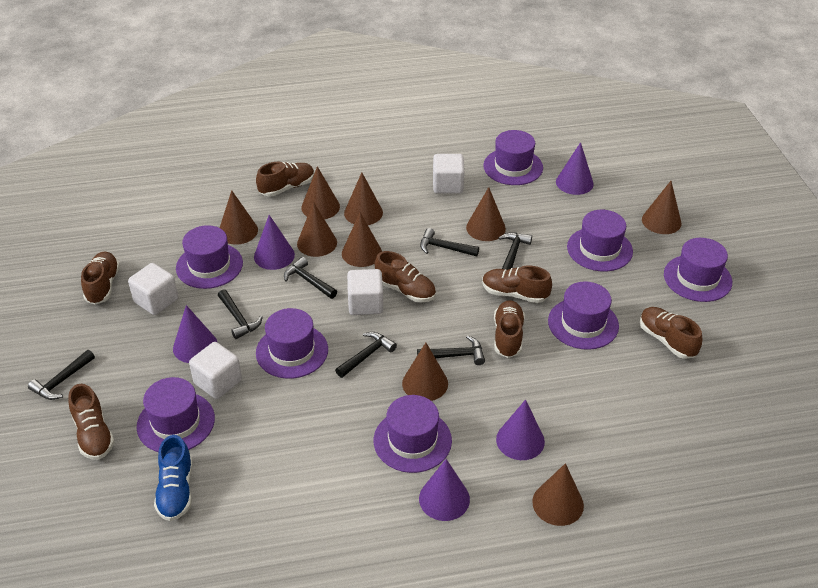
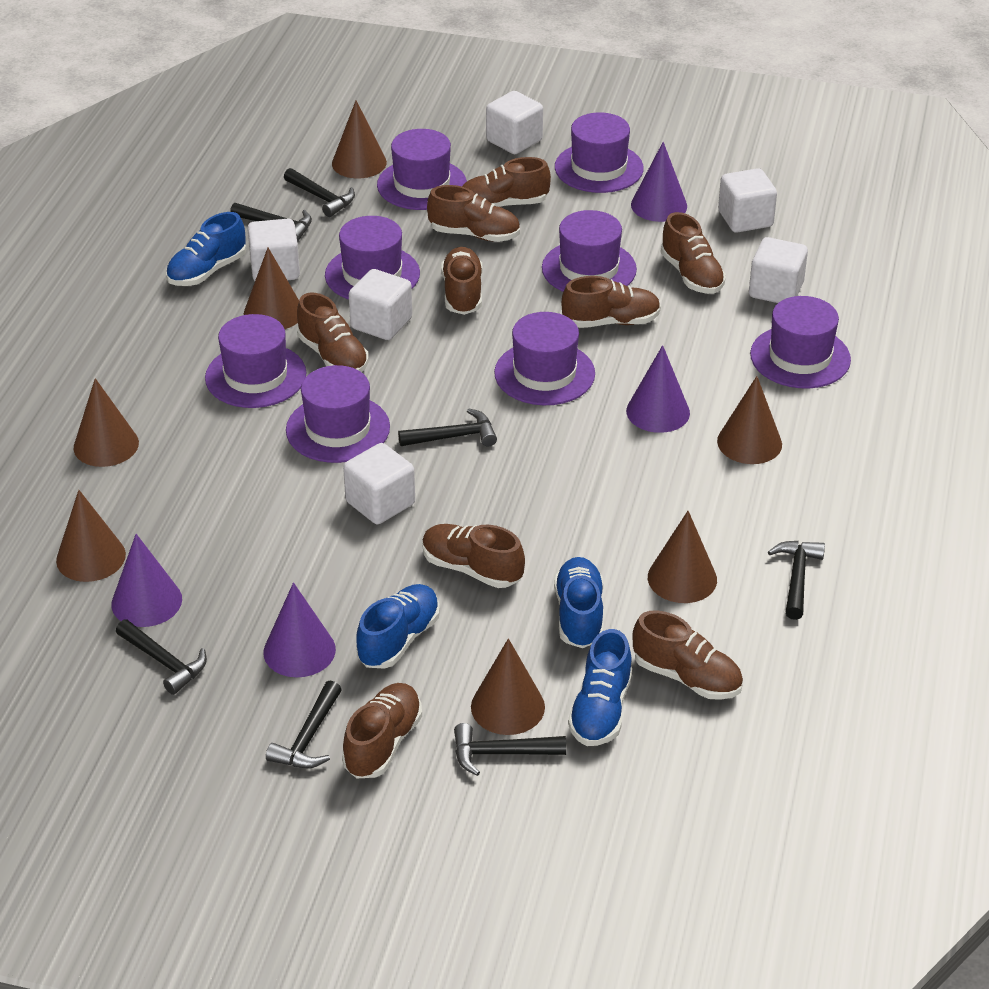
blue shoe: [154,435,193,521] = 1 -> [166,212,246,286] [356,584,440,669] [554,557,603,648] [568,629,632,746] = 4
brown cone: [220,190,258,245] [297,202,337,257] [301,166,340,219] [342,212,382,267] [344,173,383,225] [402,343,448,401] [466,187,506,241] [532,463,584,526] [642,181,681,234] = 9 -> [56,490,126,582] [74,378,139,467] [244,248,299,329] [332,100,387,178] [471,638,545,735] [648,511,717,603] [717,376,782,464] = 7
brown shoe: [68,384,115,460] [81,251,120,305] [256,162,314,196] [375,251,436,302] [482,266,552,303] [494,300,525,358] [640,307,702,359] = 7 -> [297,293,369,372] [342,683,422,779] [422,524,525,588] [427,185,520,242] [441,247,482,315] [462,157,551,207] [562,276,661,328] [632,610,743,700] [661,212,726,294] = 9
purple cone: [173,305,218,363] [254,215,295,270] [419,459,470,521] [496,399,545,460] [556,142,594,195] = 5 -> [111,534,182,627] [264,582,336,677] [626,345,690,433] [631,142,687,222] = 4
white cube: [128,263,178,315] [189,342,242,399] [347,269,383,315] [433,154,465,194] = 4 -> [247,219,300,281] [343,443,415,524] [349,269,412,340] [486,91,543,154] [718,168,777,233] [749,237,808,303] = 6

